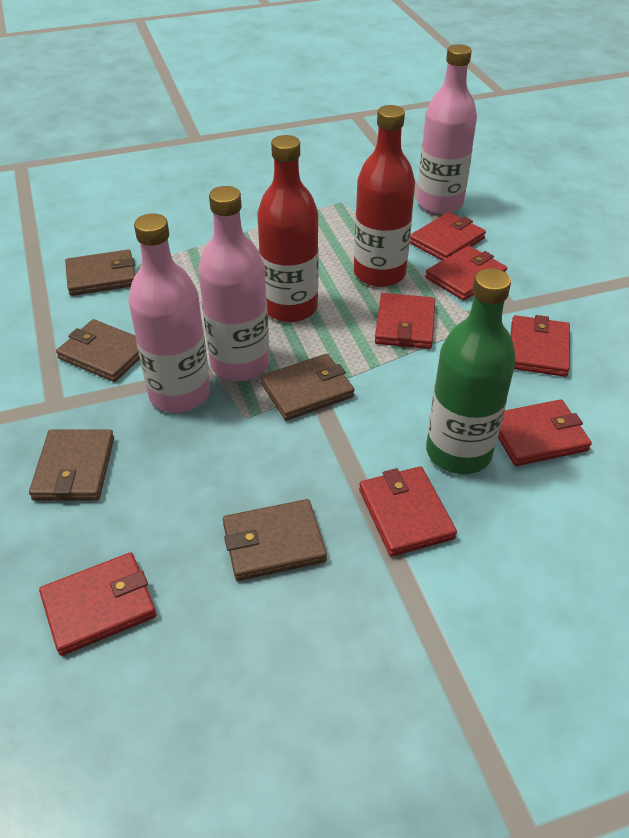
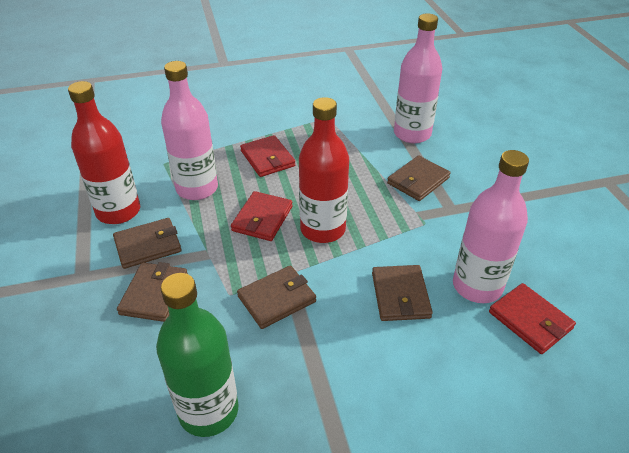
red wallet: [39,552,156,656] [359,466,457,556] [375,293,435,349] [410,212,486,260] [425,246,507,301] [498,399,592,466] [510,315,570,377] = 7 -> [231,191,293,241] [240,135,295,177] [489,283,576,354] = 3

